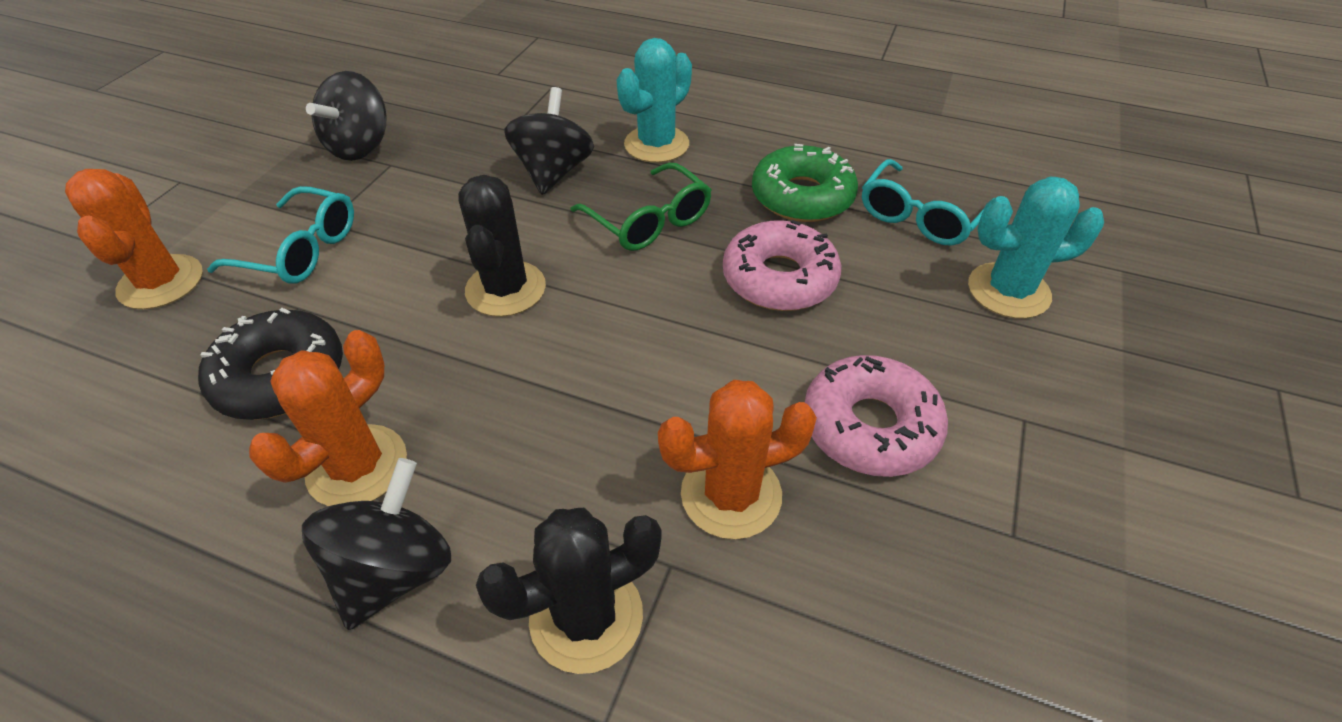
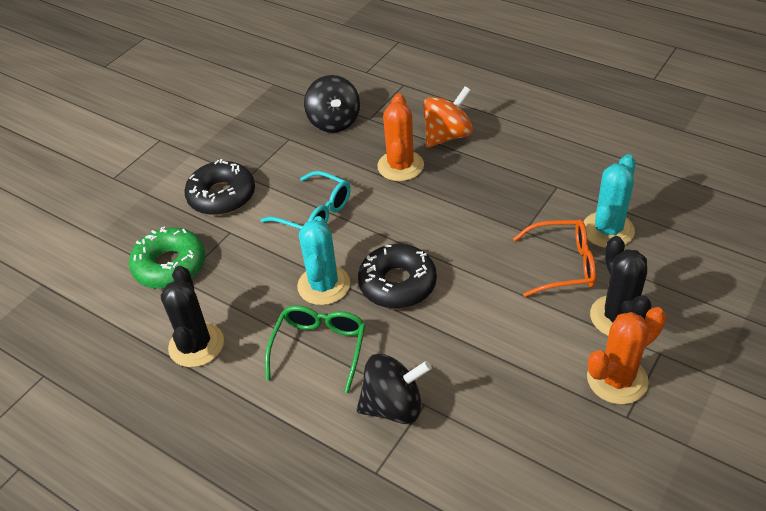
black donut: [198,308,343,420] = 1 -> [184,159,255,215] [358,244,437,309] = 2
black spinning top: [302,458,451,630] [306,71,387,161] [504,87,594,195] = 3 -> [304,75,360,133] [356,354,432,424] = 2
orange cactus: [65,169,203,309] [249,330,407,506] [658,380,817,539] = 3 -> [377,93,424,181] [587,307,666,404] = 2
orange glasses: none = 0 -> [513,219,596,297] = 1
orange spinning top: none = 0 -> [423,86,473,148] = 1
pink donut: [723,220,841,311] [805,355,948,477] = 2 -> none = 0
turquoise glasses: [207,186,354,284] [862,159,994,246] = 2 -> [261,171,351,230] = 1

